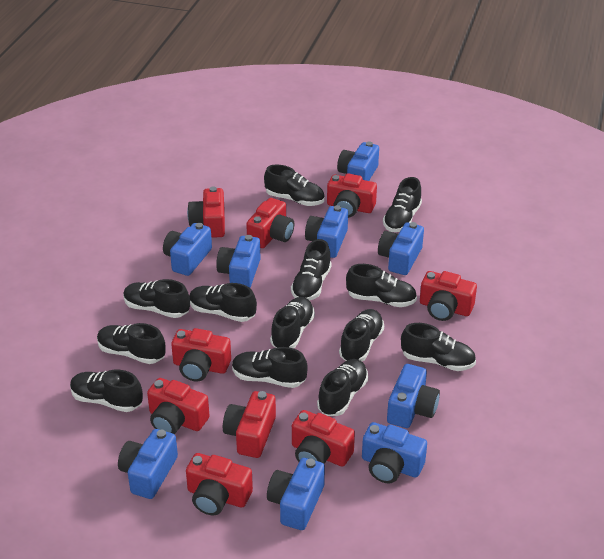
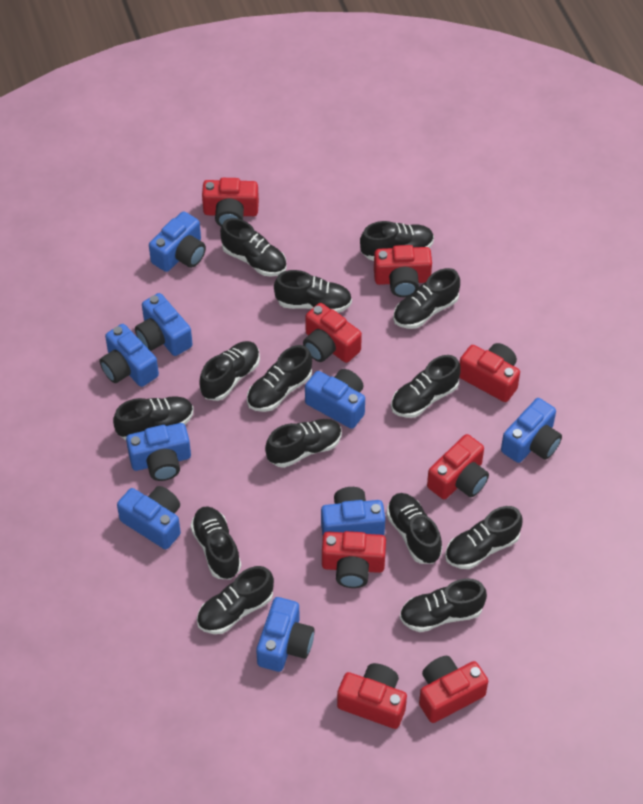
black shoe: [70,370,143,412] [97,323,166,364] [123,279,190,318] [189,283,257,322] [232,347,307,388] [264,165,325,206] [270,297,315,348] [291,239,331,301] [317,359,368,416] [339,309,384,361] [346,264,417,307] [383,177,422,232] [401,323,476,371] = 13 -> [113,396,194,440] [191,506,241,579] [197,566,274,634] [199,341,260,401] [220,218,287,277] [247,345,312,412] [265,419,342,468] [274,270,352,313] [360,221,434,261] [386,493,442,564] [391,355,461,418] [393,268,460,329] [400,578,487,632] [445,506,523,569] = 14
red camera: [147,378,209,434] [171,328,231,382] [186,453,253,515] [187,186,225,238] [223,391,276,458] [246,198,294,248] [292,410,355,467] [327,173,377,218] [420,271,477,321] = 9 -> [202,178,259,227] [303,303,362,363] [322,531,386,588] [337,663,407,729] [374,245,432,297] [419,656,488,723] [427,434,489,499] [459,343,520,402] = 8

